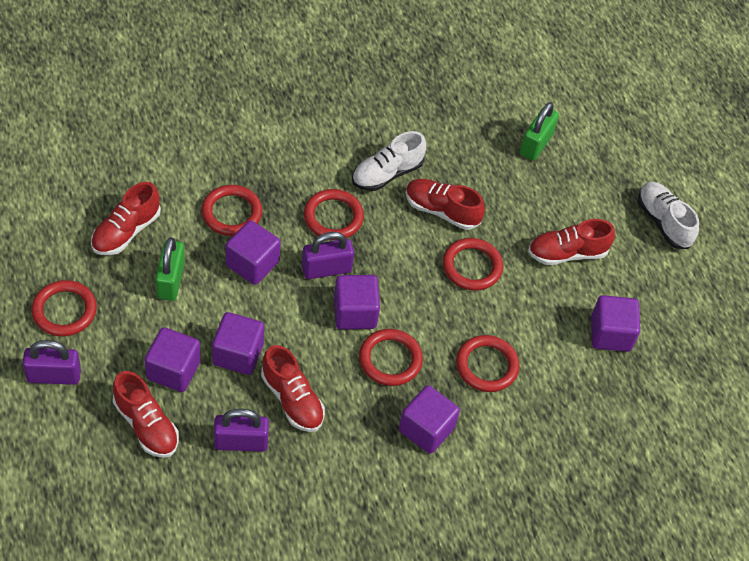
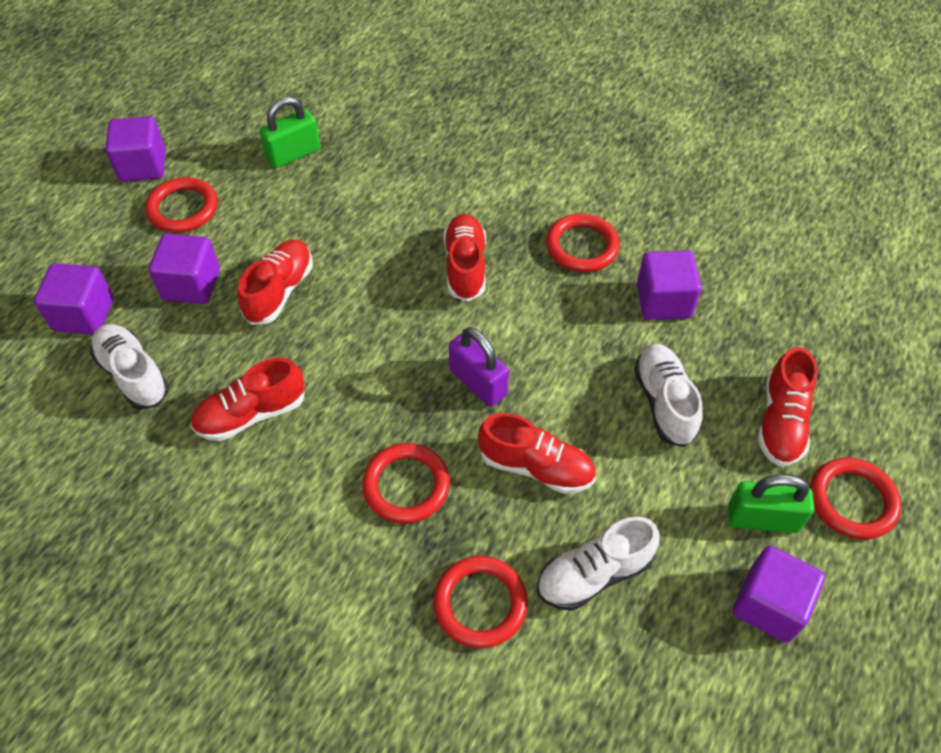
purple cube: [145,327,201,392] [212,312,264,375] [226,220,281,285] [334,275,380,329] [399,385,460,454] [591,295,640,352] = 6 -> [34,263,114,335] [105,116,166,182] [148,233,220,304] [637,251,702,320] [733,546,825,643] = 5
purple padlock: [23,340,81,385] [214,409,269,452] [302,232,354,279] = 3 -> [449,327,509,407] = 1
red ring: [31,280,97,336] [201,185,262,236] [304,189,364,240] [359,329,423,386] [443,238,503,291] [456,335,519,392] = 6 -> [145,177,218,233] [362,443,450,524] [433,556,528,648] [546,214,620,272] [810,457,901,540] = 5
white shoe: [352,131,426,191] [638,182,699,249] = 2 -> [90,324,169,410] [537,517,660,611] [634,344,702,447] = 3

